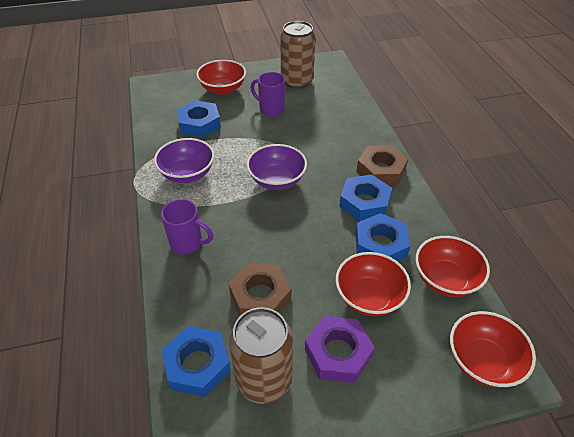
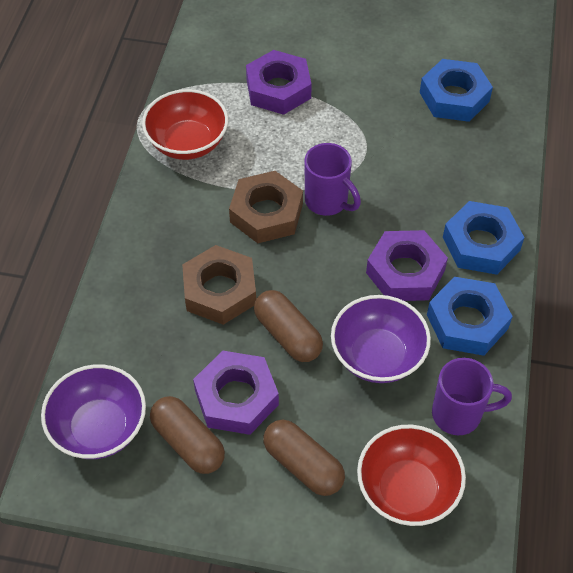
blue nut: [162,326,231,397] [177,100,221,138] [339,174,392,221] [355,213,410,261] = 4 -> [420,59,493,122] [427,277,513,356] [443,201,524,275] = 3
brown can: [229,307,293,404] [280,21,315,89] = 2 -> none = 0
brown capsule: none = 0 -> [150,396,225,474] [254,290,323,362] [263,420,345,496] = 3
purple nut: [305,316,375,383] = 1 -> [193,351,279,435] [246,50,312,115] [366,230,448,301] = 3
red bowl: [196,60,246,95] [336,252,411,316] [415,236,490,297] [450,311,536,388] = 4 -> [142,89,228,160] [357,425,466,526] = 2

